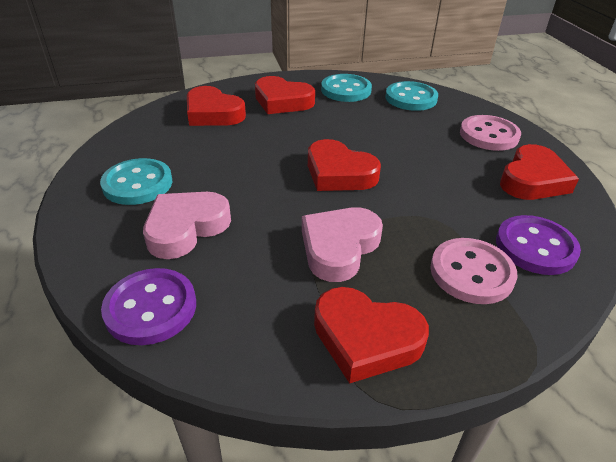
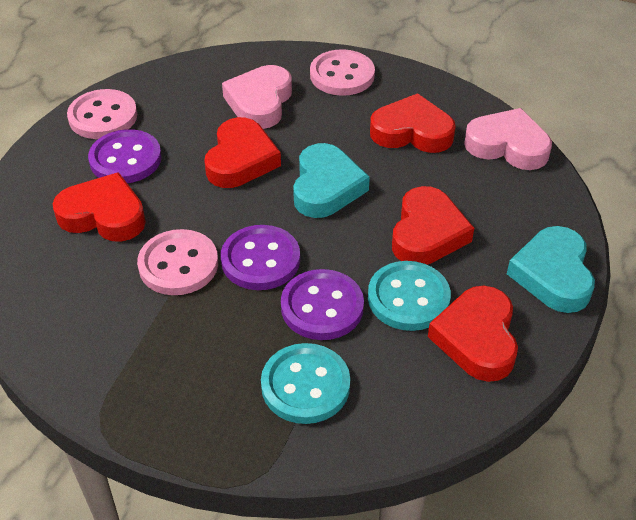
pink button: [430,238,517,304] [460,115,521,151] = 2 -> [67,89,137,139] [137,229,218,295] [310,49,375,96] = 3
purple button: [101,268,196,345] [496,215,581,275] = 2 -> [88,129,162,183] [221,225,300,290] [281,269,364,340] = 3
turquoise button: [100,158,172,205] [321,74,372,102] [385,81,438,111] = 3 -> [261,343,350,424] [368,261,451,331] = 2
turquoise heart: none = 0 -> [293,143,370,218] [507,226,595,313] = 2

